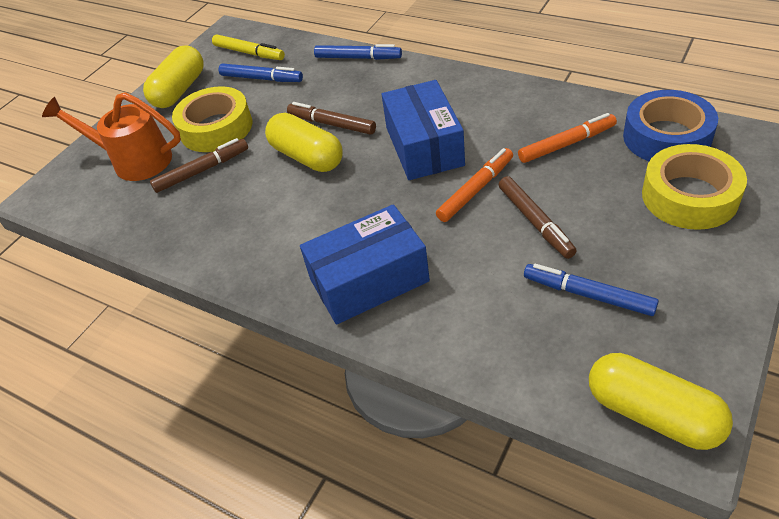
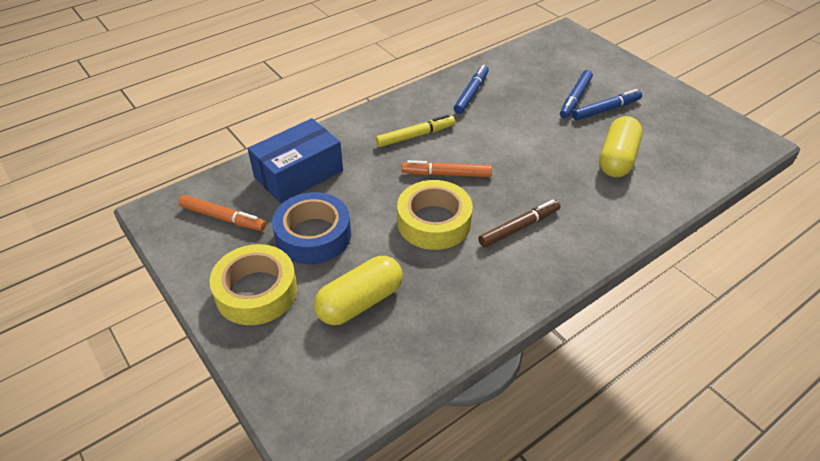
blue box: [300,204,430,325] [382,80,465,180] = 2 -> [248,118,343,203] = 1
brown marker: [150,138,248,193] [287,102,376,135] [499,176,577,259] = 3 -> [478,199,560,248] = 1
orange watering can: [42,92,181,181] = 1 -> none = 0
yellow capsule: [143,45,204,108] [265,113,343,172] [589,353,733,450] = 3 -> [314,256,403,325] [599,116,642,177] = 2

